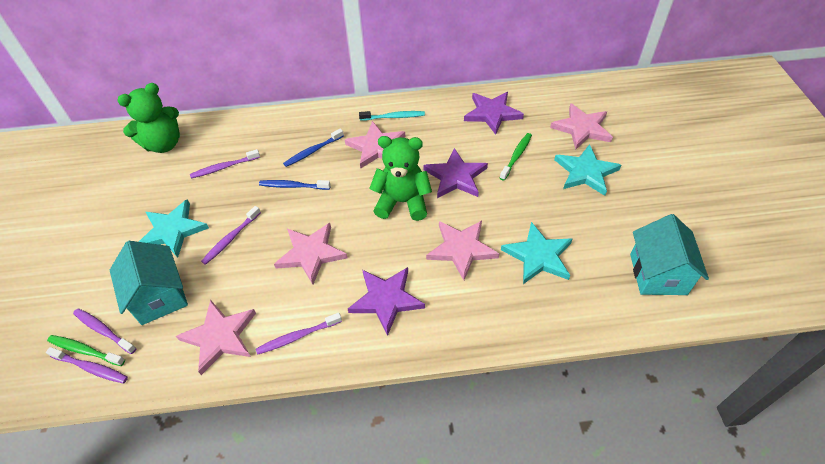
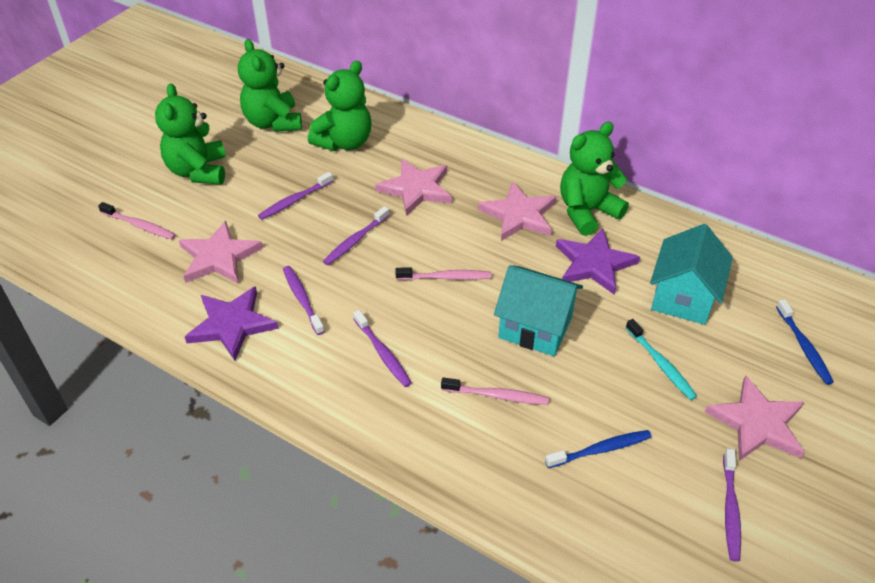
green teddy bear: [117,83,180,153] [369,136,432,221] = 2 -> [155,83,226,185] [238,39,302,132] [308,61,371,151] [560,122,629,236] = 4
green toothbrush: [47,335,125,366] [500,133,532,181] = 2 -> none = 0
pink star: [176,300,256,375] [274,223,347,284] [345,121,405,168] [426,221,499,280] [550,103,613,150] = 5 -> [179,221,263,283] [375,158,452,216] [478,181,557,241] [705,375,805,461] = 4
pink toothbrush: none = 0 -> [98,202,176,240] [396,268,492,280] [441,377,549,405] = 3
purple star: [348,267,425,336] [423,148,488,198] [464,92,524,135] = 3 -> [185,286,279,361] [556,229,640,295] = 2
turquoise star: [139,199,209,258] [501,222,572,284] [554,144,621,196] = 3 -> none = 0

